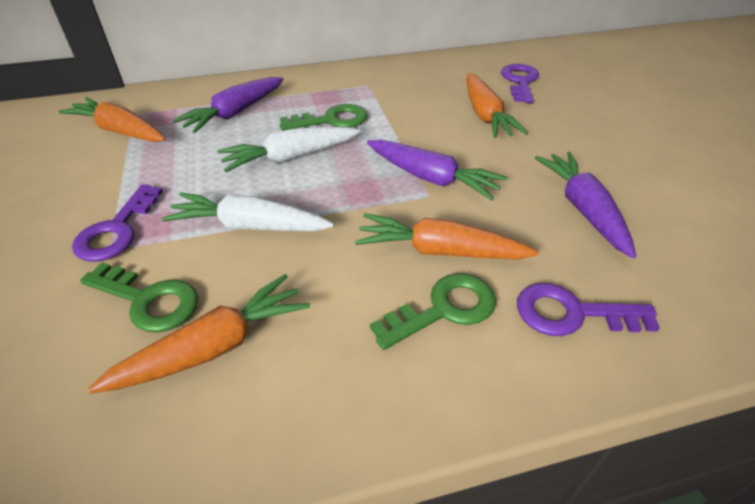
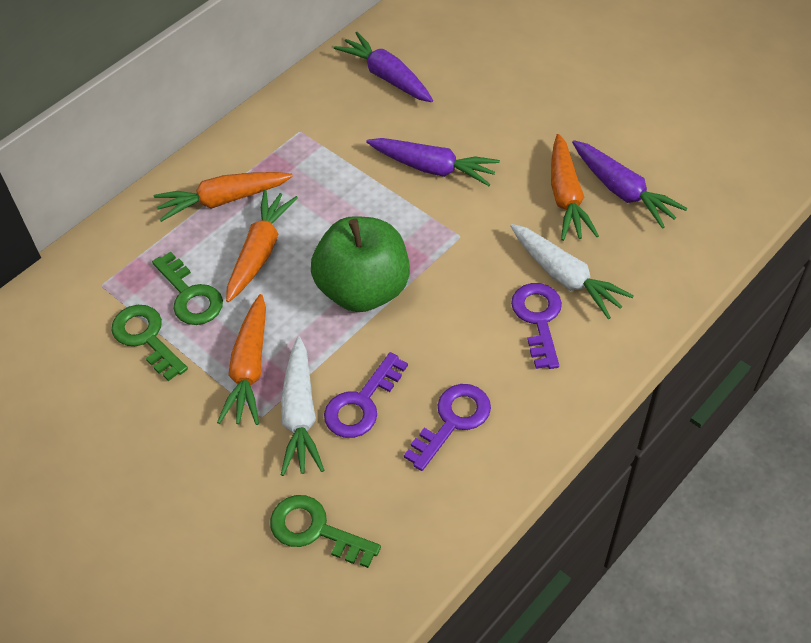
green apple: none = 0 -> [311,216,410,312] = 1

